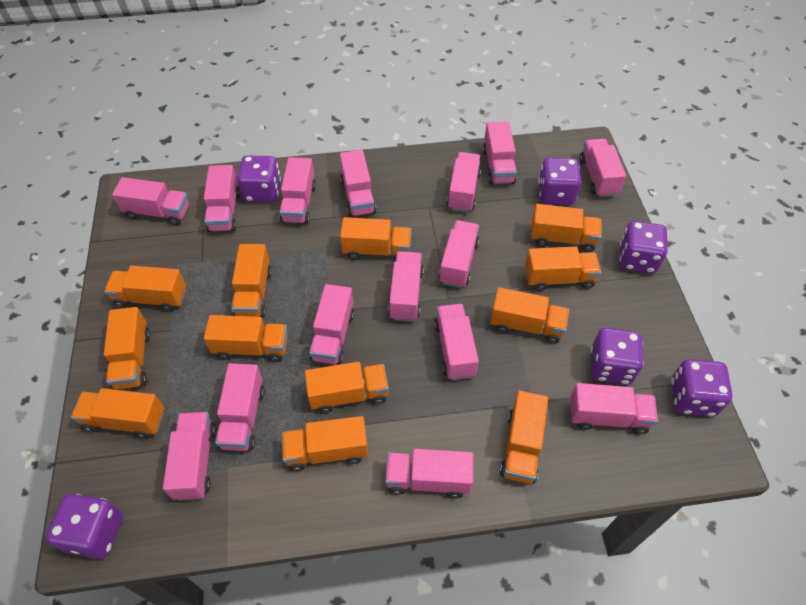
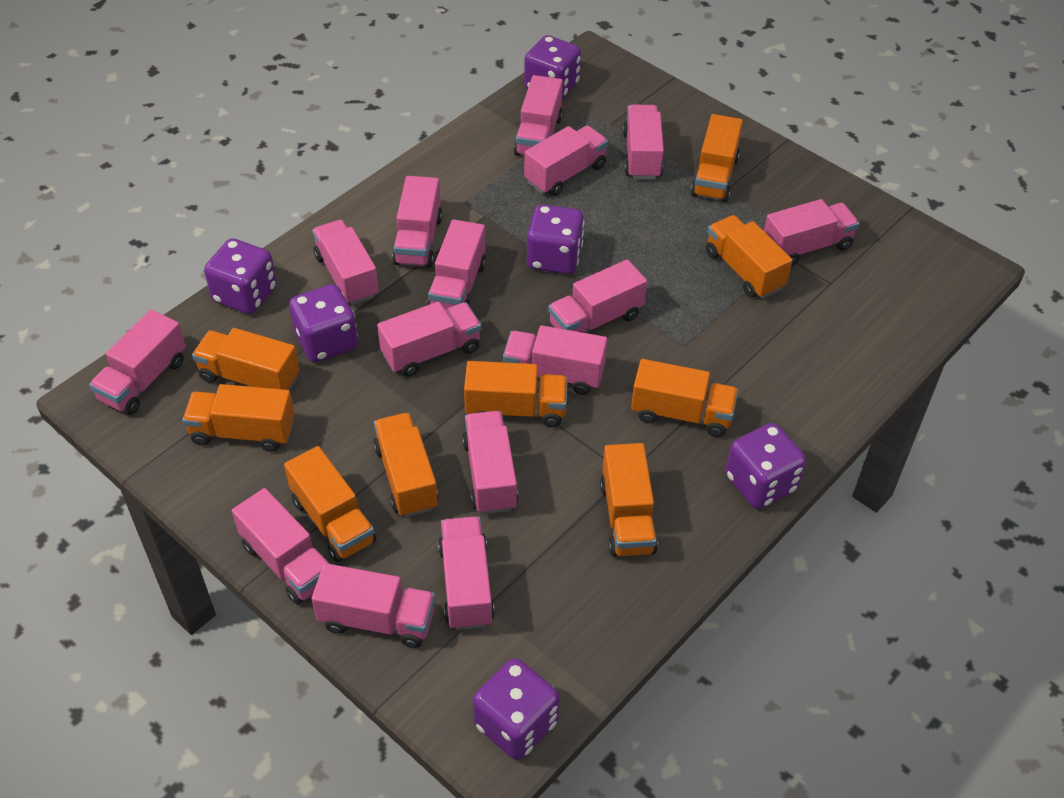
orange truck: [71,388,164,439] [104,266,186,312] [104,307,151,390] [204,315,288,362] [231,244,272,318] [282,416,368,472] [305,362,389,413] [340,217,411,261] [490,287,569,344] [500,391,548,484] [525,247,601,291] [531,204,602,252] = 12 -> [183,384,295,451] [192,328,300,391] [284,446,376,562] [373,413,438,517] [464,361,568,427] [600,443,658,557] [631,359,738,437] [691,114,743,202] [706,215,793,298] = 9

